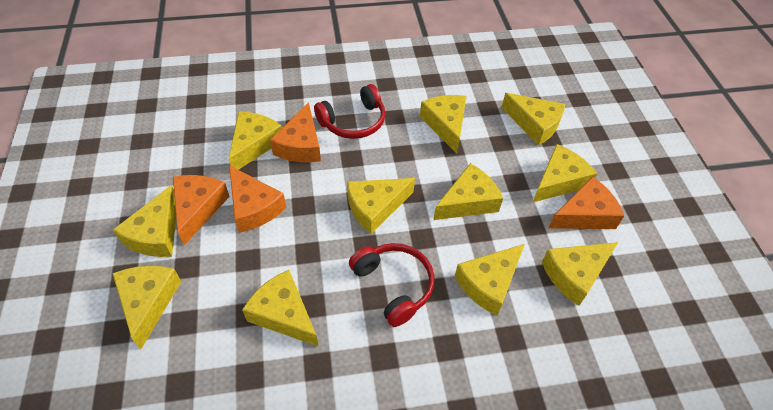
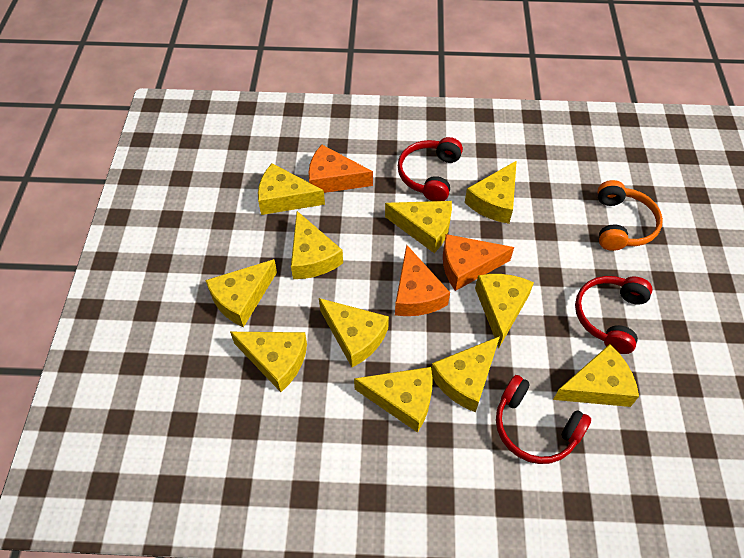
orange cheese: [173,175,230,245] [229,165,286,233] [270,102,321,162] [549,176,624,229] = 4 -> [309,145,373,193] [395,245,450,316] [443,234,514,291] = 3
orange headphones: none = 0 -> [598,180,663,251] = 1
red headphones: [314,84,385,139] [349,243,435,327] = 2 -> [398,137,463,201] [496,375,591,464] [575,276,652,354] = 3

